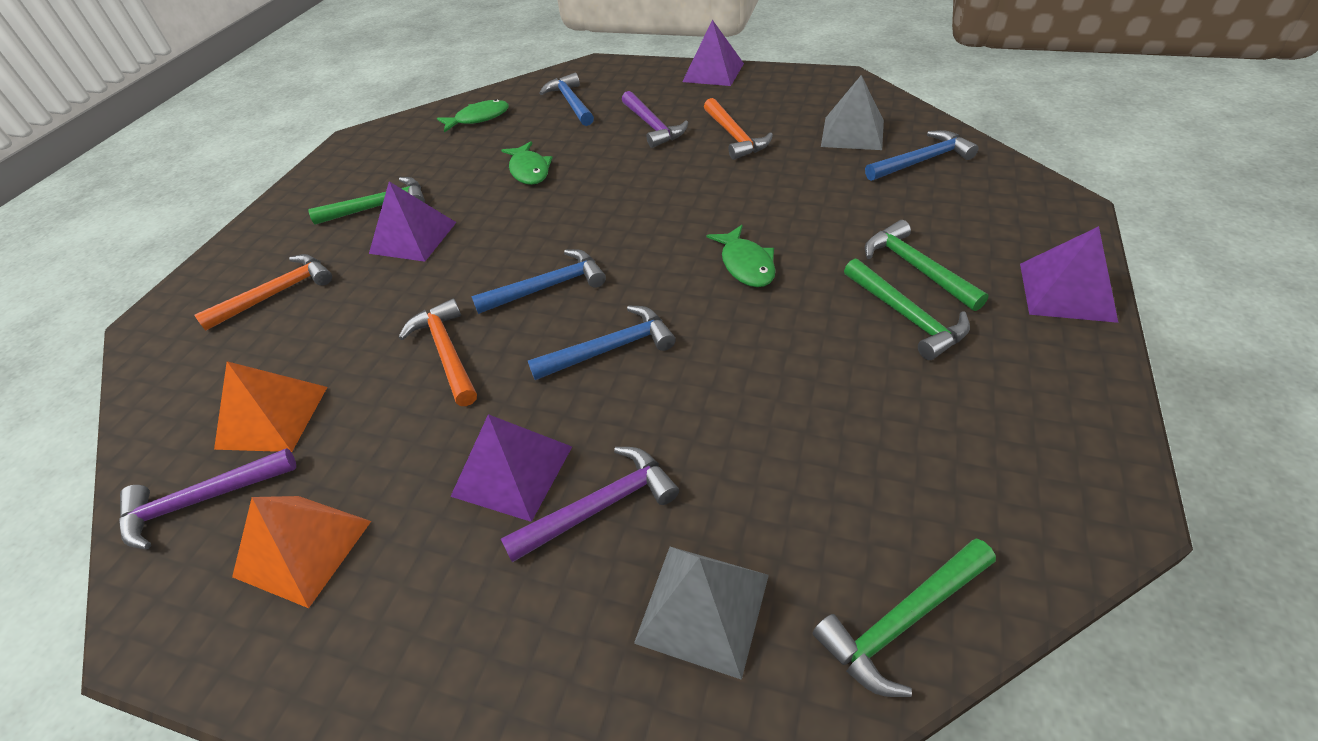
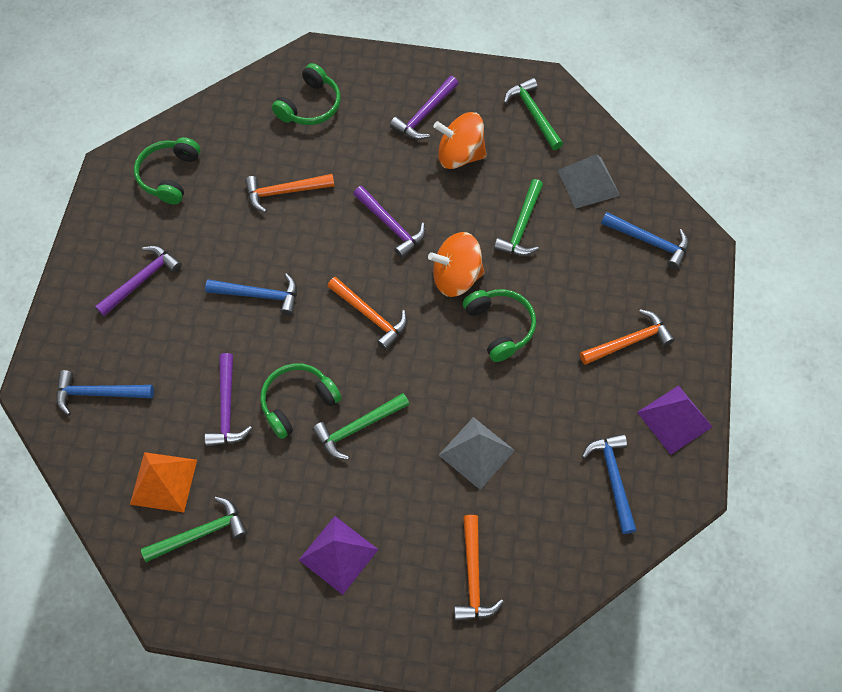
green fish: [437,99,509,133] [501,141,553,185] [707,225,776,287] = 3 -> none = 0
green headphones: none = 0 -> [134,137,200,204] [260,363,342,439] [272,63,341,125] [463,289,536,362] = 4
orange hammer: [194,254,332,331] [399,299,477,406] [704,98,773,160] = 3 -> [245,174,334,213] [327,277,407,350] [454,515,504,621] [580,309,675,365] = 4
orange pyramid: [214,361,327,452] [232,496,371,608] = 2 -> [130,452,197,513] = 1
orange spinning top: none = 0 -> [428,232,485,297] [433,112,487,169] = 2
purple hammer: [119,448,296,549] [501,447,679,563] [622,91,688,148] = 3 -> [95,246,182,316] [204,353,252,447] [353,186,426,258] [390,76,458,140] = 4
purple pyramid: [369,181,457,262] [450,414,572,522] [682,20,744,86] [1020,226,1118,323] = 4 -> [299,516,379,595] [637,385,712,455] = 2

